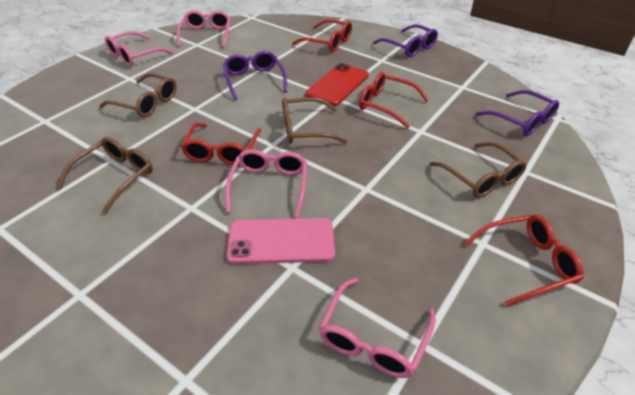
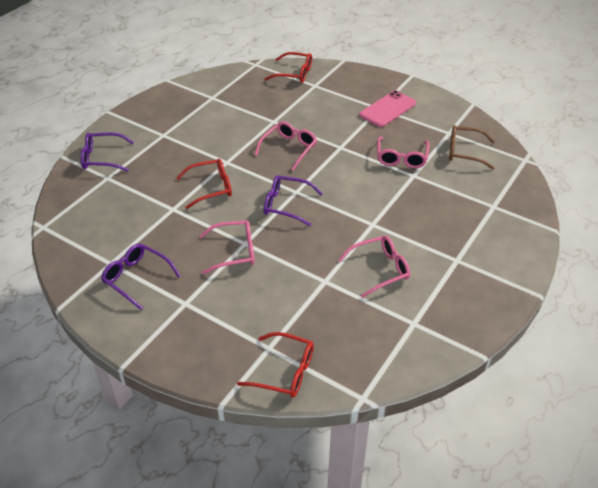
brown glasses: [57,137,153,214] [100,73,177,117] [282,97,348,144] [430,142,527,198] = 4 -> [449,125,495,169] = 1
red glasses: [181,123,262,166] [292,19,352,52] [359,72,429,129] [464,215,583,306] = 4 -> [176,159,232,209] [237,332,314,398] [265,52,312,83] = 3
red phone: [305,63,369,106] = 1 -> none = 0

